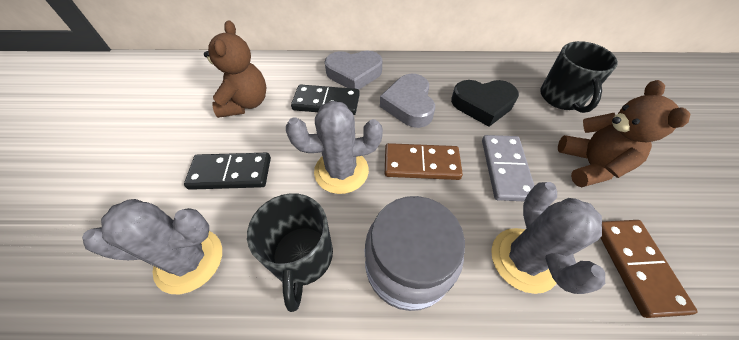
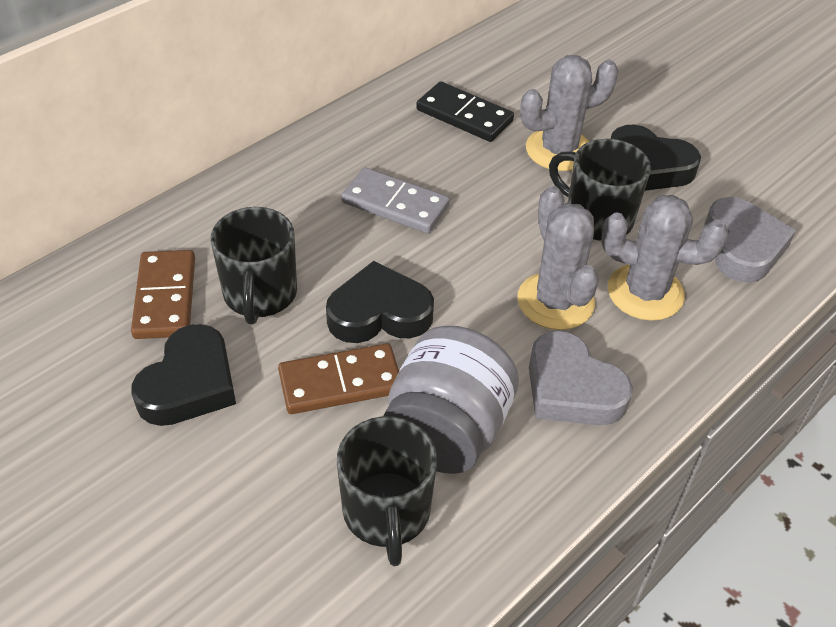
black domino: [184,153,271,190] [291,84,360,115] = 2 -> [416,81,514,142] = 1
black heart: [451,80,519,127] = 1 -> [131,324,236,426] [326,261,434,343] [611,125,701,191] = 3
black mug: [247,193,333,312] [540,41,618,113] = 2 -> [211,207,297,324] [337,416,437,566] [549,139,651,241] = 3
brown teddy bear: [204,20,267,118] [558,80,690,188] = 2 -> none = 0

